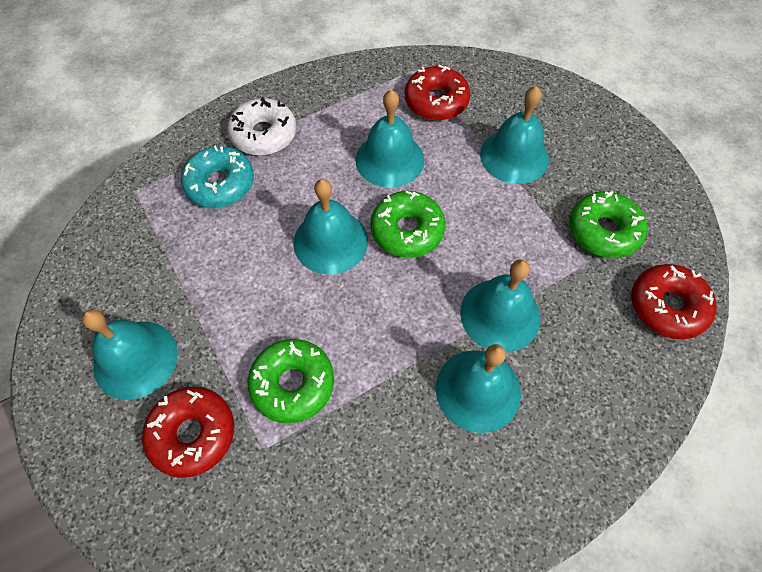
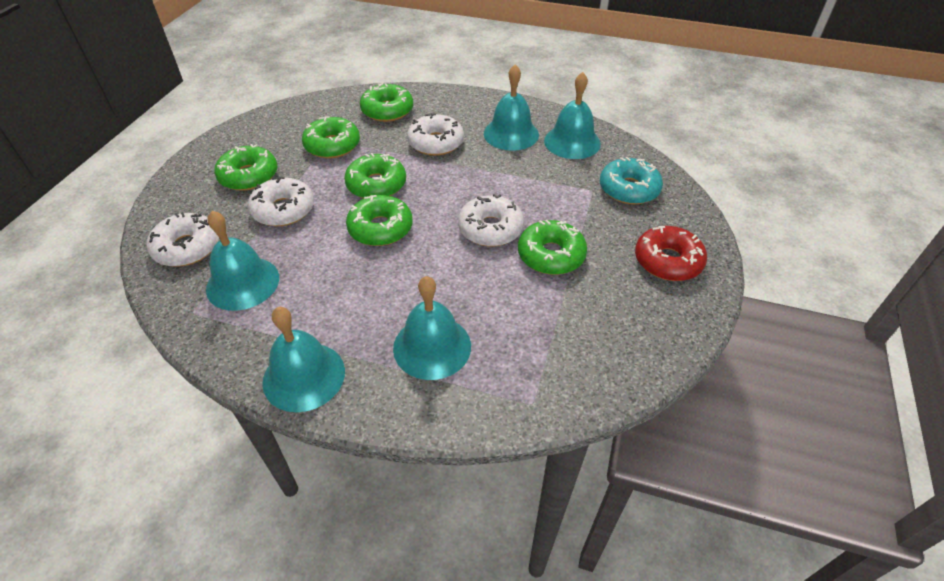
green donut: [247,339,334,424] [370,190,446,258] [569,191,647,258] = 3 -> [214,144,277,191] [302,116,360,158] [344,153,406,198] [346,195,413,246] [360,82,413,122] [518,220,587,275] = 6
red donut: [142,387,234,478] [405,65,471,120] [631,264,717,339] = 3 -> [635,226,707,281] = 1
turquoise bell: [82,309,178,400] [293,179,368,274] [355,90,424,188] [436,344,521,433] [460,260,540,352] [480,86,549,184] = 6 -> [206,211,279,311] [262,307,345,412] [393,276,471,380] [484,64,539,151] [544,72,601,159] = 5
white donut: [228,97,296,156] = 1 -> [146,212,219,266] [248,177,314,226] [407,113,464,156] [458,194,524,246] = 4

